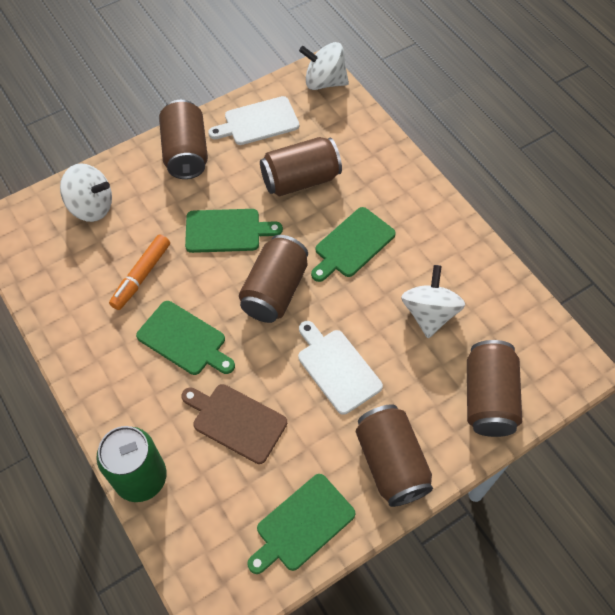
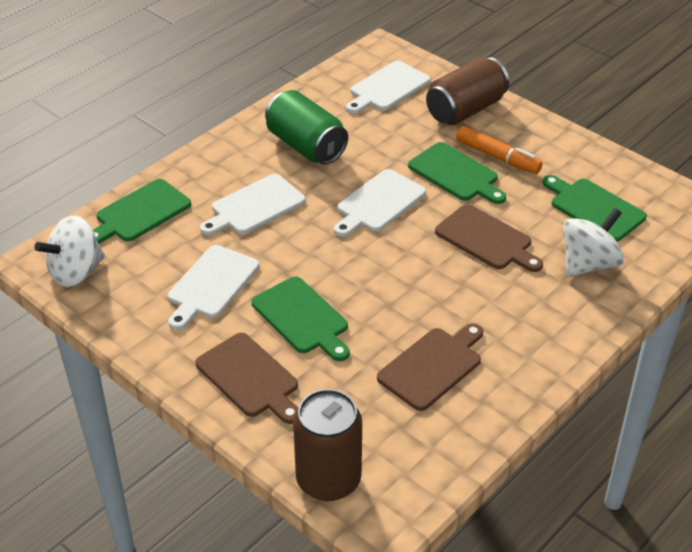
brown can: [159,100,208,179] [239,235,308,323] [260,137,342,196] [356,404,433,507] [467,340,522,437] = 5 -> [293,389,362,501] [426,57,509,125] = 2
brown cutting board: [181,384,287,464] = 1 -> [196,333,298,424] [377,323,483,411] [435,204,543,272] = 3
white cutting board: [208,96,299,145] [298,321,383,415] = 2 -> [168,245,260,330] [200,174,305,235] [334,169,426,237] [346,61,430,114] = 4
white spinning top: [60,163,112,222] [299,42,349,90] [401,265,465,338] = 3 -> [34,216,105,287] [563,208,624,277] = 2

